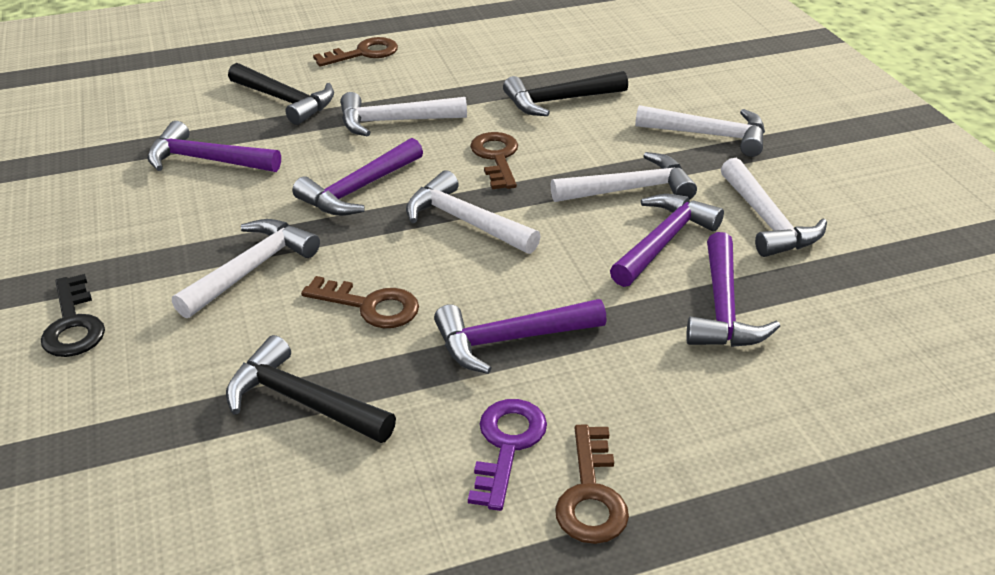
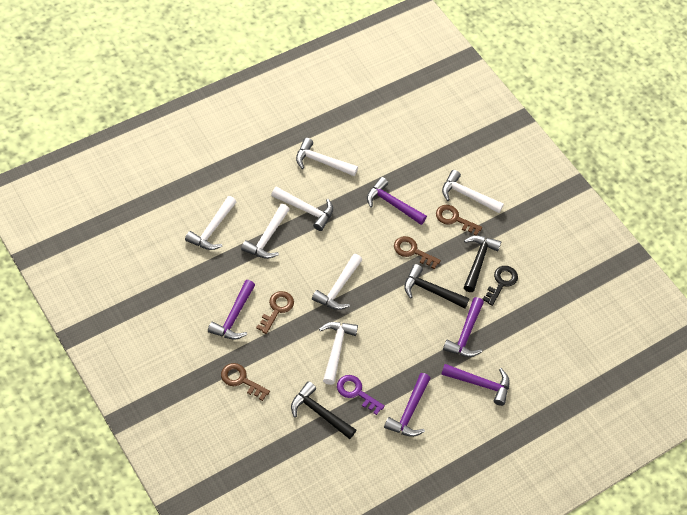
white hammer: [172,219,320,318] [340,92,467,137] [406,170,541,254] [551,152,697,202] [635,105,765,157] [721,158,827,257] = 6 -> [185,196,236,250] [241,204,290,259] [271,187,333,231] [296,138,358,176] [312,254,362,310] [319,322,358,385] [442,170,504,213] = 7

